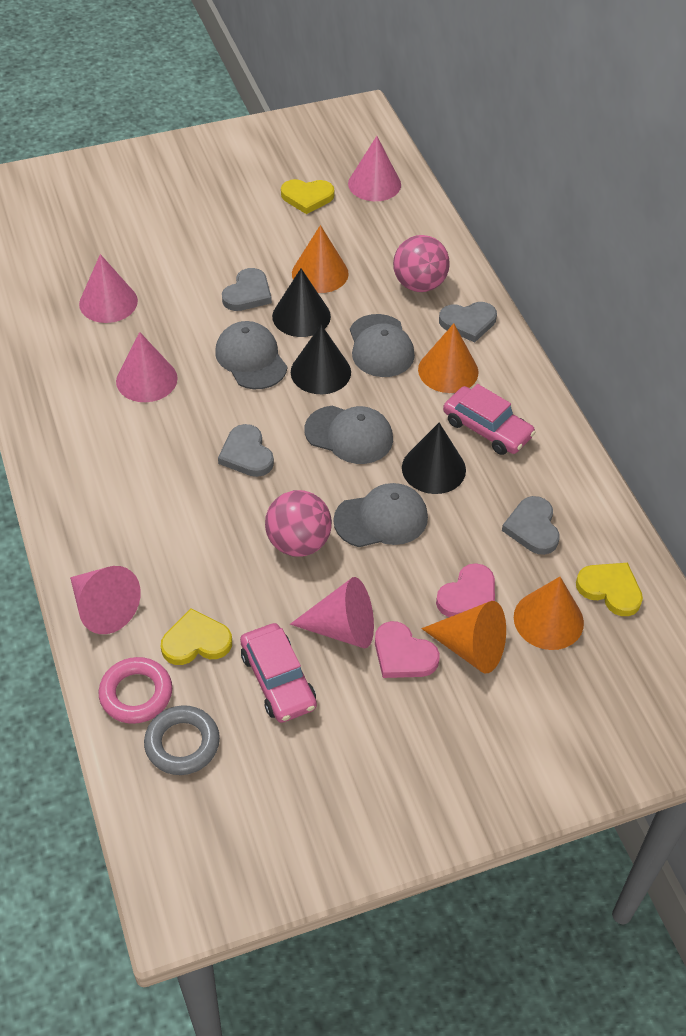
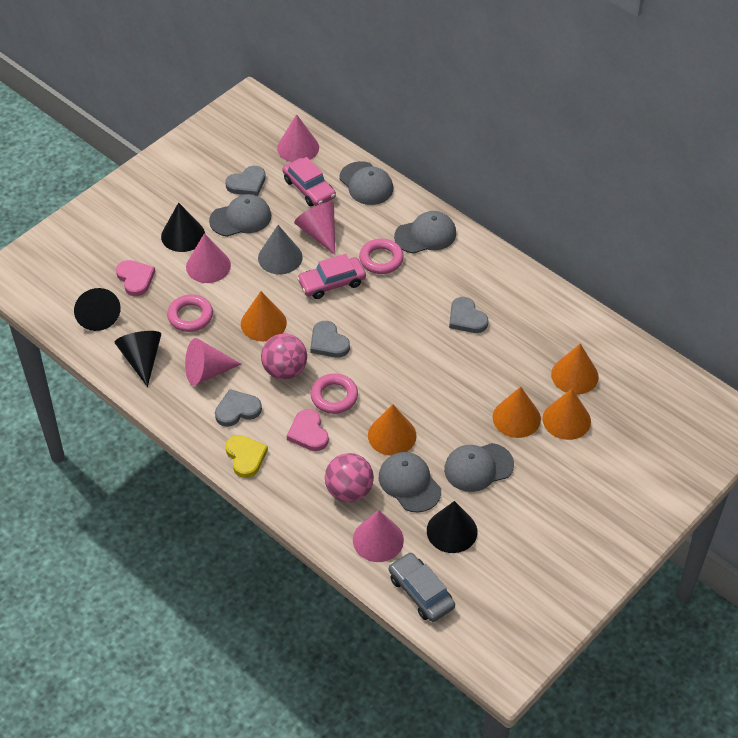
black cone: [272,269,331,337] [291,325,351,394] [402,423,466,494] = 3 -> [74,288,121,331] [115,331,161,387] [161,202,205,252] [427,501,477,553] = 4
grey cap: [215,321,287,389] [305,405,393,464] [333,483,428,547] [350,314,415,377] = 4 -> [209,194,271,237] [340,161,393,205] [379,452,441,513] [394,211,456,254] [444,443,514,492] = 5
grey car: none = 0 -> [389,552,455,622] = 1
grey cone: none = 0 -> [258,225,303,274] = 1
grey ring: [144,705,220,775] = 1 -> none = 0
orange cone: [292,225,349,293] [418,323,479,393] [421,601,506,673] [514,577,584,650] = 4 -> [241,291,287,341] [368,404,417,456] [493,387,541,438] [542,389,591,440] [551,343,599,394] = 5
pink ring: [99,657,172,724] = 1 -> [167,294,213,332] [311,374,358,414] [359,239,404,274] = 3
yellow heart: [161,609,232,665] [281,179,334,214] [576,563,643,616] = 3 -> [225,435,268,478] = 1

